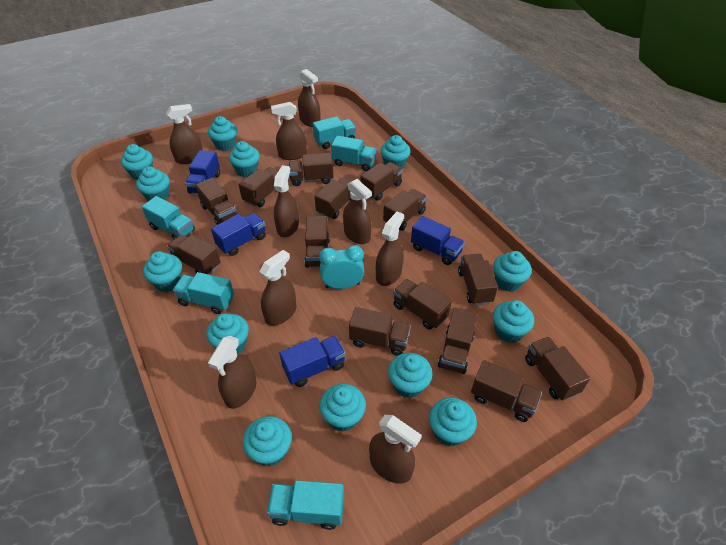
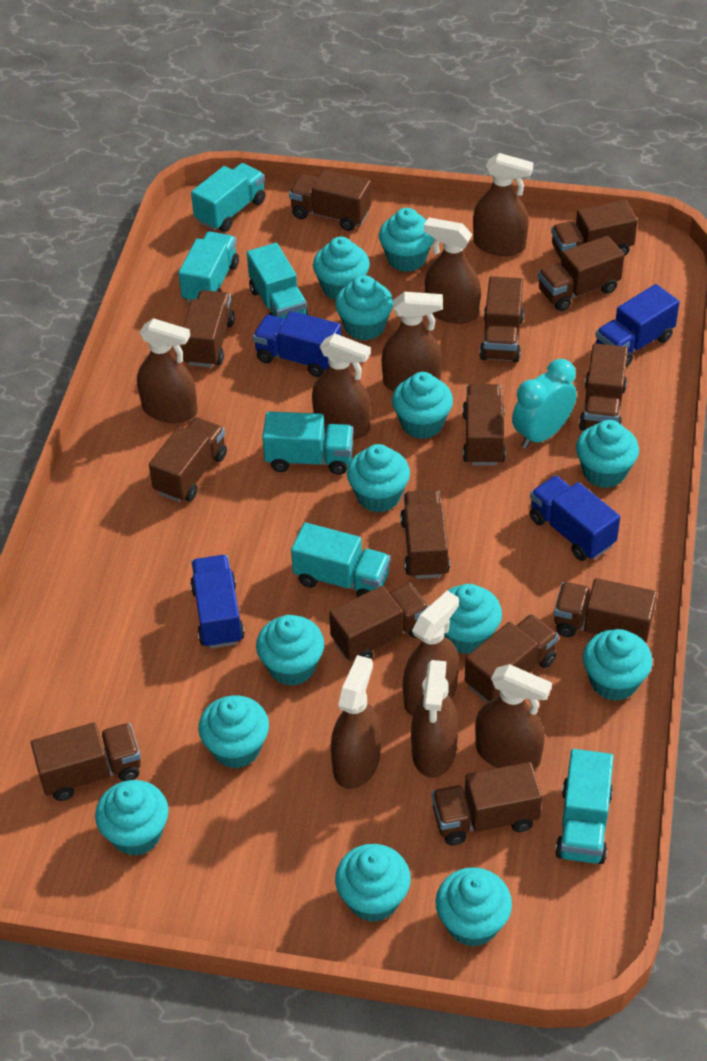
turquoise truck: [142,196,195,239] [173,272,234,314] [267,480,344,530] [313,116,356,149] [331,136,377,171] = 5 -> [178,232,239,303] [191,163,266,232] [247,243,309,319] [262,411,353,475] [291,522,391,597] [555,749,614,864] = 6

